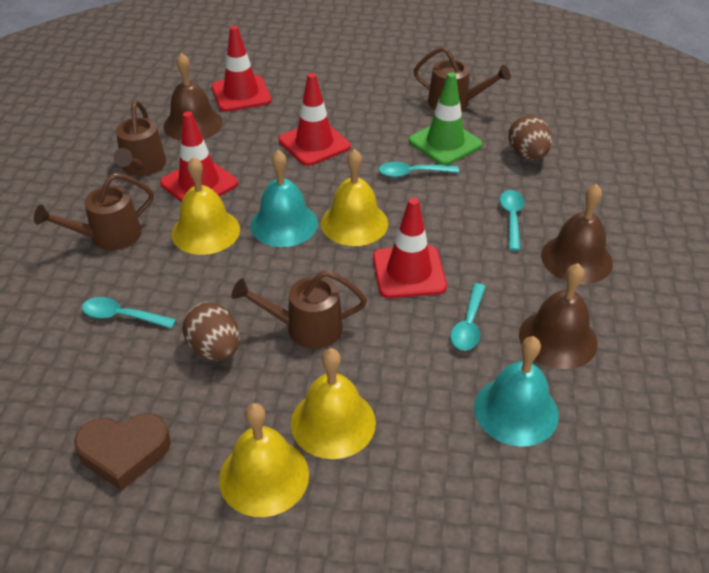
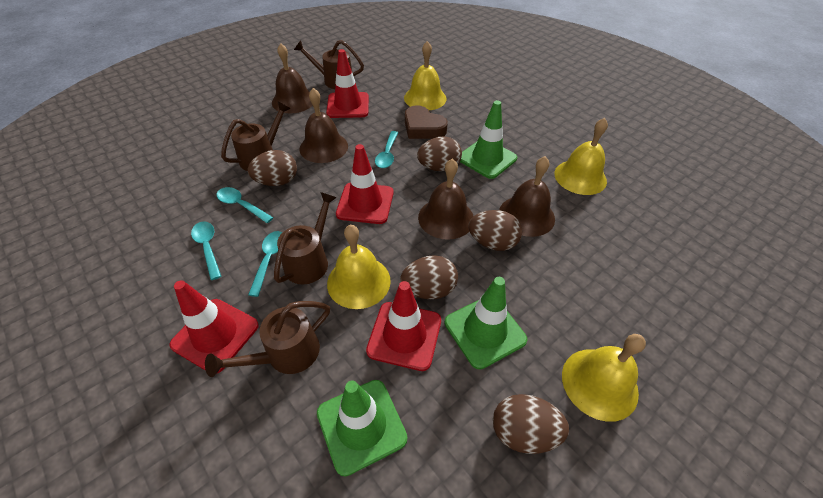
brown bell: [164,53,223,141] [519,263,598,369] [541,184,613,284] = 3 -> [272,43,313,113] [300,88,348,163] [418,159,473,240] [499,156,555,237] = 4
brown egg: [182,302,240,361] [508,115,552,160] = 2 -> [248,150,297,186] [400,255,458,299] [417,136,462,171] [468,210,522,251] [493,394,569,454] = 5
green traffic cone: [409,72,482,165] = 1 -> [317,380,407,477] [445,277,527,369] [460,100,517,179] = 3
turquoise bell: [250,150,318,247] [474,336,559,447] = 2 -> none = 0

